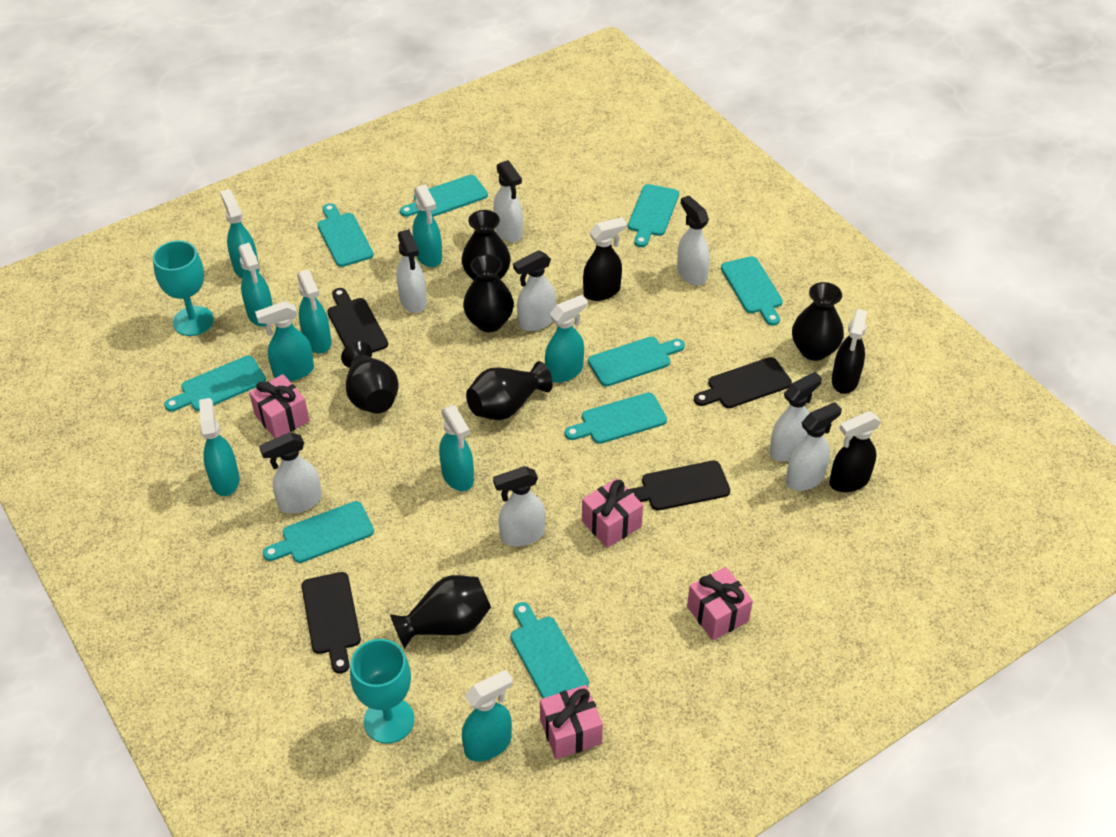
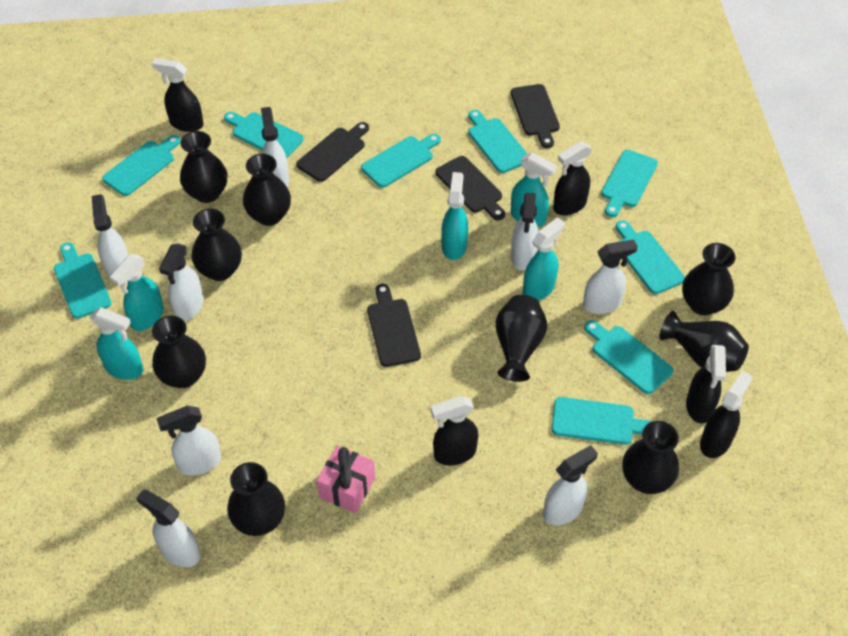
black spray bottle: [583,217,627,301] [829,411,881,492] [832,309,867,394] = 3 -> [152,58,204,132] [431,396,478,465] [553,141,592,215] [686,345,726,423] [700,370,753,458] = 5
black vase: [341,342,399,413] [390,575,491,648] [462,210,511,281] [463,254,514,332] [466,361,553,420] [792,282,844,361] = 6 -> [152,316,206,388] [180,131,227,203] [192,209,242,281] [227,462,285,536] [243,154,291,226] [496,295,547,382] [622,421,679,494] [660,311,749,372] [682,243,736,315] = 9
pink gift: [249,374,310,438] [540,685,603,759] [582,478,643,548] [687,567,753,640] = 4 -> [316,446,375,513] = 1
turquoise goblet: [153,240,214,336] [350,639,414,744] = 2 -> none = 0
turquoise spray bottle: [199,398,239,496] [220,189,259,278] [238,243,273,326] [255,301,314,381] [297,269,331,354] [413,184,442,267] [439,405,474,491] [462,670,513,761] [545,295,587,383] = 9 -> [90,307,143,380] [110,254,164,331] [441,172,468,260] [511,152,557,227] [523,217,565,301] = 5

